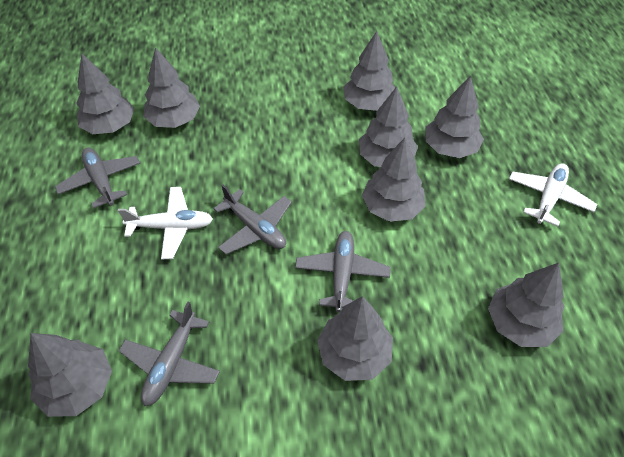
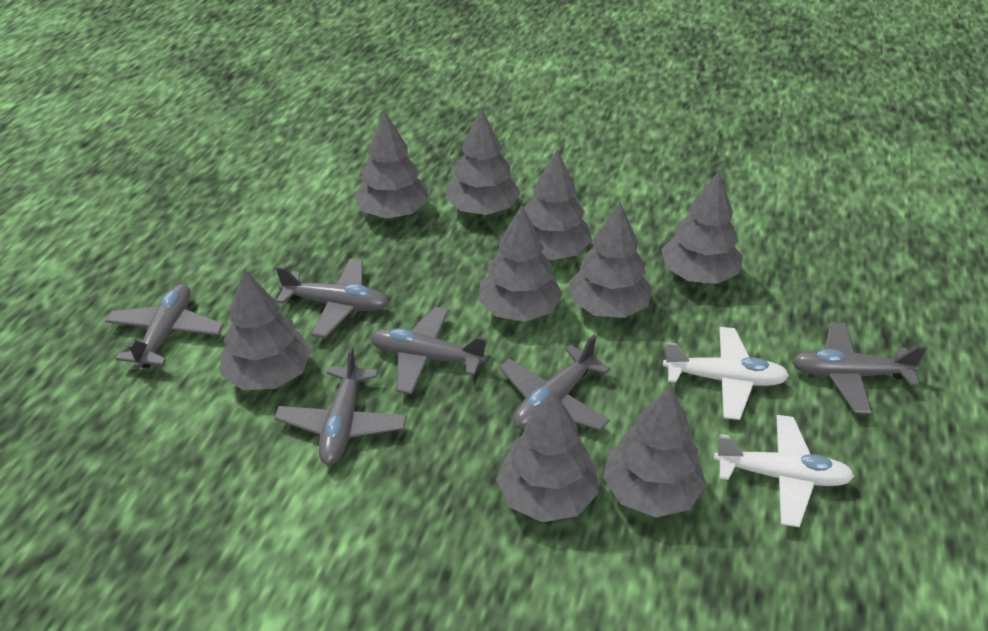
grey plane: [55,148,140,208] [119,302,220,406] [213,185,292,254] [295,231,391,312] = 4 -> [105,284,224,369] [274,346,407,465] [276,259,389,338] [371,307,488,395] [499,335,611,431] [792,322,926,414] = 6

